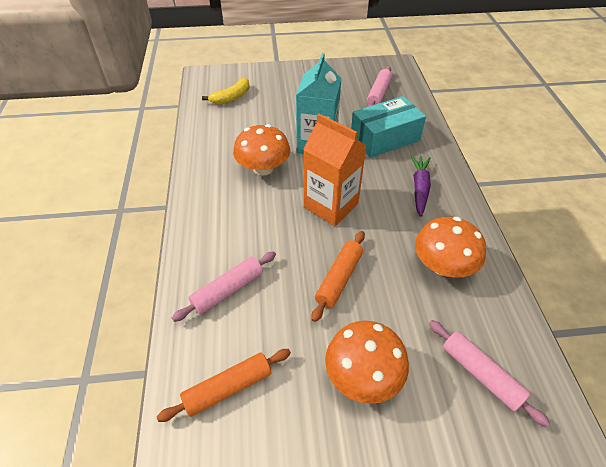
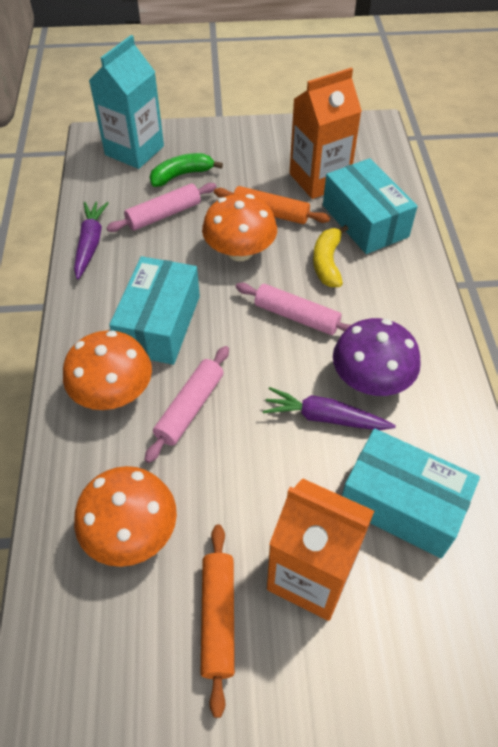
green banana: none = 0 -> [150,153,223,187] = 1
orange carton: [303,114,367,226] = 1 -> [267,478,374,621] [289,68,362,199] = 2
purple carrot: [411,155,431,217] = 1 -> [74,202,109,280] [263,387,396,430] = 2
purple mushroom: none = 0 -> [333,318,421,396] = 1
turquoise box: [351,96,426,158] = 1 -> [109,256,200,365] [323,158,418,254] [342,428,480,558] = 3

